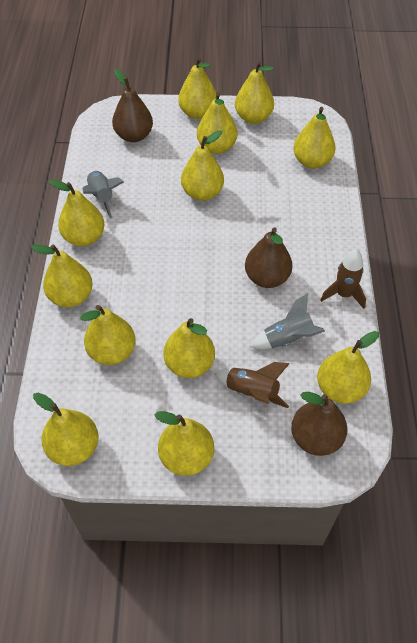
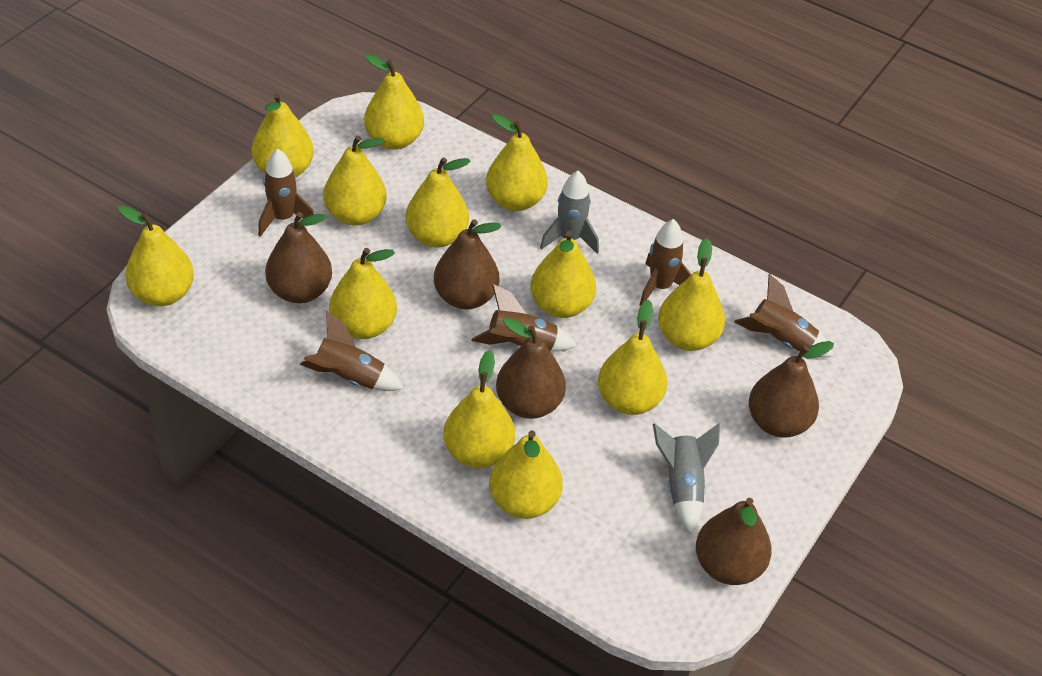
brown pear: [112,69,153,142] [245,227,292,288] [291,392,348,456] = 3 -> [265,212,332,303] [434,219,501,310] [496,317,566,419] [696,498,772,585] [749,341,834,438] = 5
brown rocket: [214,362,290,408] [321,250,366,309] = 2 -> [258,149,316,237] [300,311,404,391] [472,284,577,352] [640,219,691,306] [734,274,834,358] = 5

